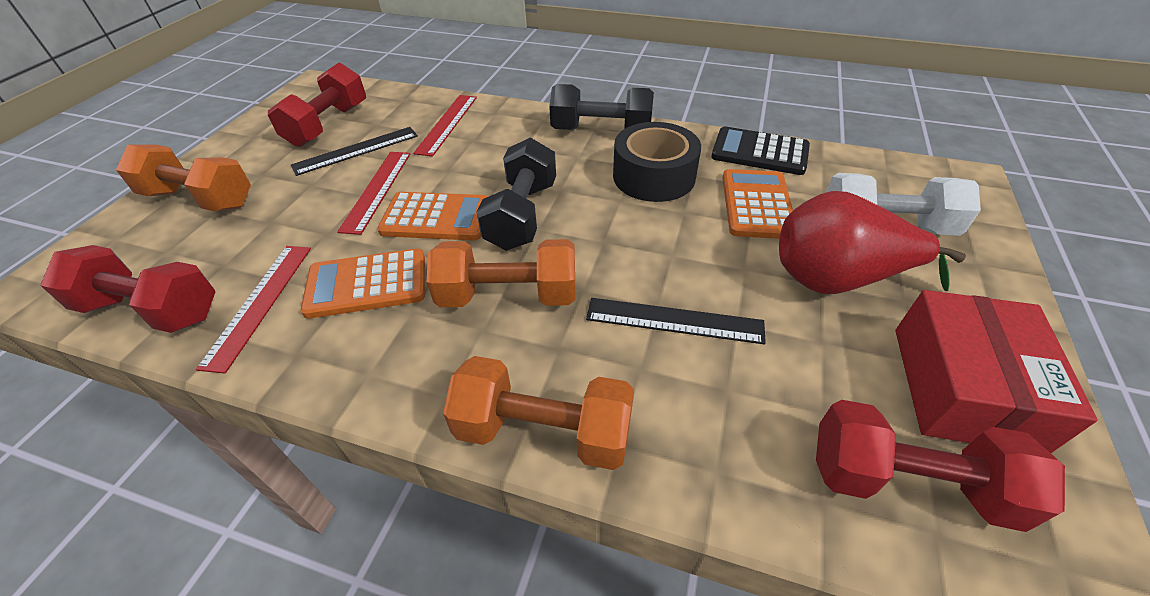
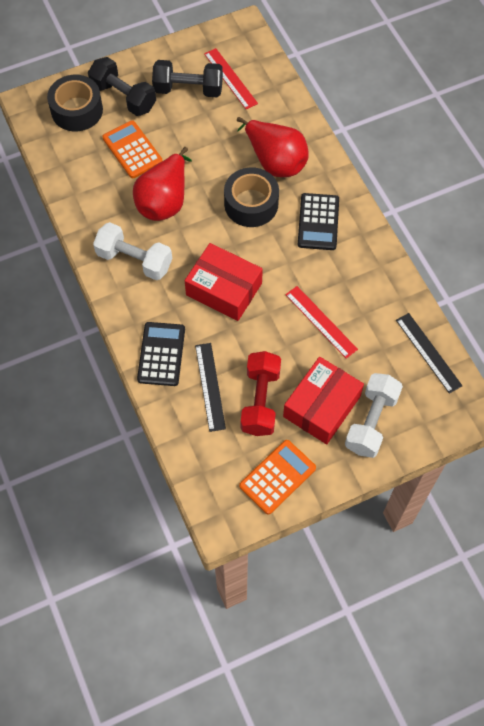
black calculator: [711,127,810,175] = 1 -> [137,322,185,386] [298,193,339,250] = 2
black tape: [613,122,701,202] = 1 -> [47,75,103,131] [224,167,279,227] = 2
orange calculator: [300,248,425,319] [377,192,489,241] [722,169,793,239] = 3 -> [102,120,163,178] [239,440,316,515] = 2
orange dumbbell: [116,144,251,212] [427,239,575,307] [443,356,634,470] = 3 -> none = 0
red box: [895,290,1098,453] = 1 -> [185,243,263,321] [283,357,364,444] = 2
red dumbbell: [40,245,216,333] [268,63,366,147] [816,400,1065,532] = 3 -> [241,351,281,436] = 1
red pear: [779,191,966,294] = 1 -> [133,147,192,221] [237,117,309,177] = 2
red ruler: [196,246,311,374] [337,152,411,235] [413,95,477,157] = 3 -> [204,48,258,109] [285,286,358,359] = 2
white dumbbell: [826,173,981,236] = 1 -> [93,222,172,280] [345,373,403,458] = 2

